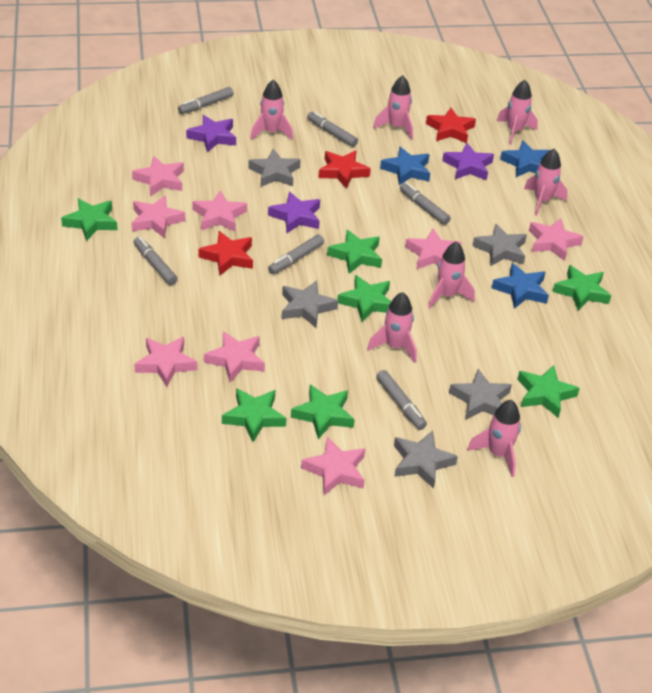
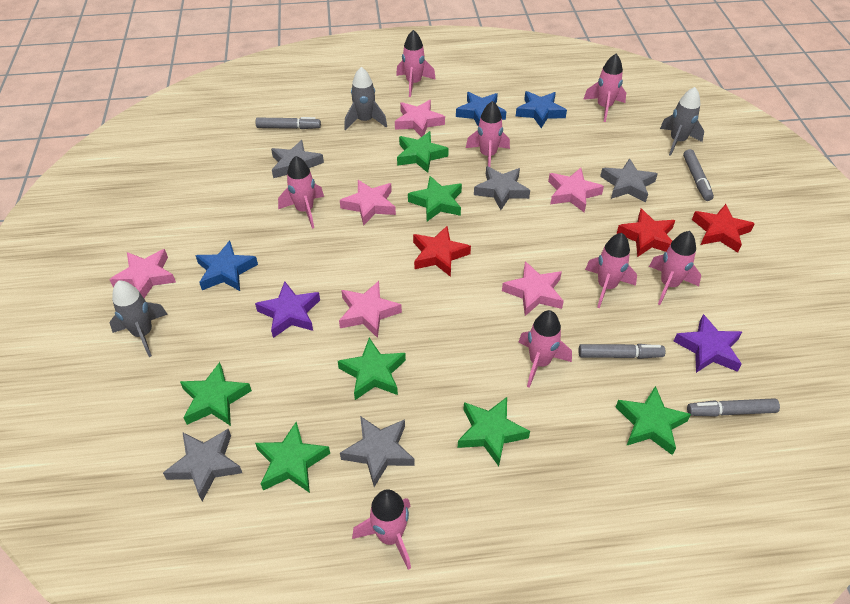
grey marker: [134,237,177,285] [178,87,234,114] [268,235,324,274] [307,111,358,147] [376,370,427,430] [400,182,451,225] = 6 -> [256,117,321,129] [578,344,666,359] [683,149,714,201] [687,398,780,417] = 4
grey rocket: none = 0 -> [110,280,168,357] [344,67,387,131] [660,87,704,156] = 3
pink rocket: [250,80,293,140] [367,292,417,363] [373,75,413,140] [428,241,475,308] [467,400,521,477] [497,80,538,145] [524,149,567,216] = 7 -> [278,156,324,229] [352,489,411,570] [396,30,436,97] [466,101,510,167] [519,310,572,388] [583,54,626,122] [585,233,637,308] [649,231,701,305] = 8
pink star: [132,156,184,196] [132,195,185,238] [134,337,197,387] [192,190,247,232] [204,331,265,382] [301,437,365,495] [405,228,461,269] [529,218,584,261] = 8 -> [109,249,176,298] [339,281,402,338] [340,180,396,226] [395,100,445,137] [502,261,564,316] [548,168,604,212] = 6
purple star: [186,115,236,152] [268,192,320,233] [442,143,494,180] = 3 -> [255,281,320,338] [674,314,742,373] = 2

